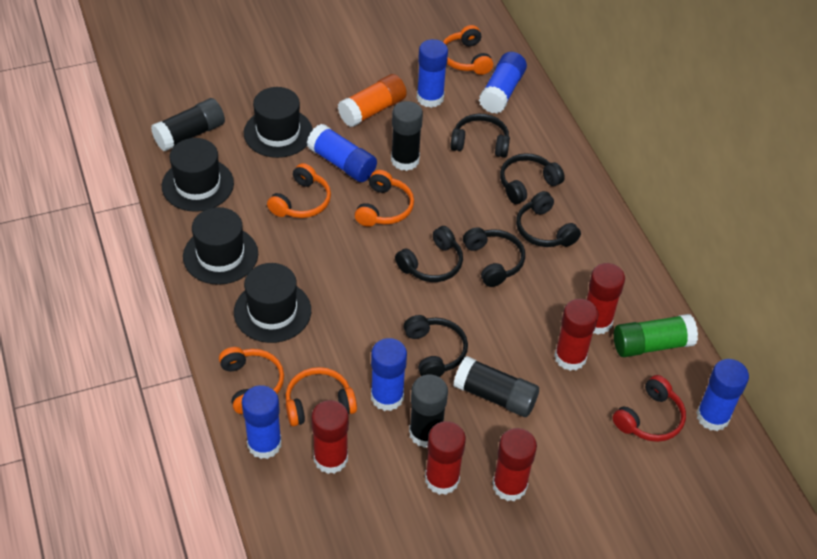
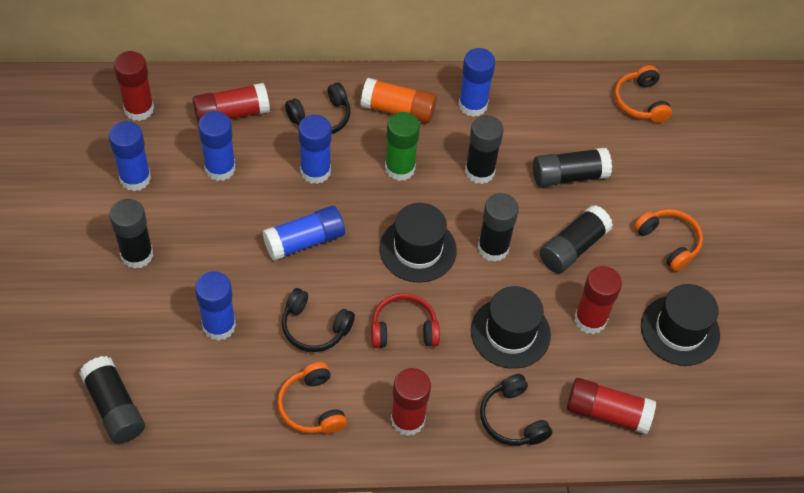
black glue stick: [151,98,225,151] [391,101,423,171] [409,375,448,448] [453,356,539,417] = 4 -> [79,356,145,444] [109,199,153,269] [465,115,504,184] [478,193,519,262] [533,147,612,187] [540,205,613,273] = 6
black hat: [162,138,234,212] [183,207,258,285] [234,263,311,343] [244,87,313,158] = 4 -> [379,203,457,283] [471,286,551,369] [641,284,720,366] = 3
black headphones: [395,226,463,282] [404,315,468,377] [450,114,510,158] [463,227,525,287] [500,153,565,204] [516,191,581,247] = 6 -> [282,288,355,352] [285,82,351,134] [480,374,552,446] = 3
orange headphones: [219,347,284,414] [267,163,331,218] [286,367,357,426] [355,170,414,227] [443,25,493,75] = 5 -> [277,362,347,434] [614,65,672,123] [634,209,703,272] = 3

